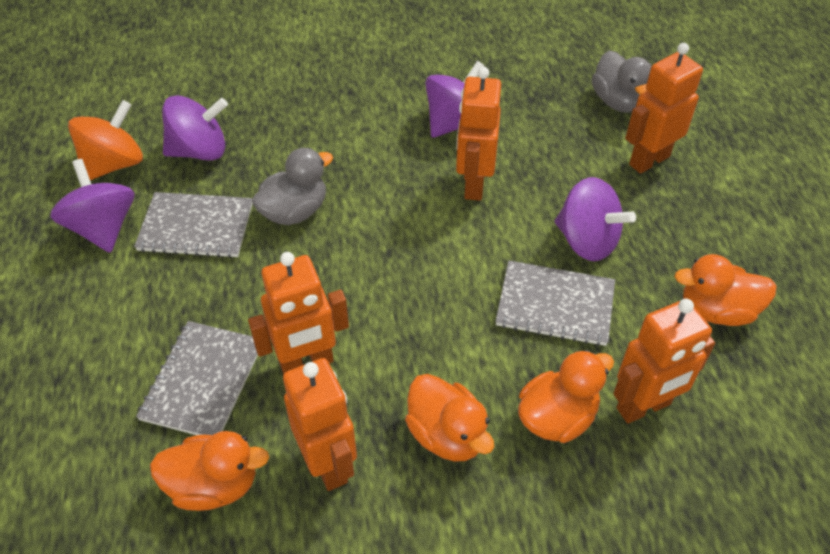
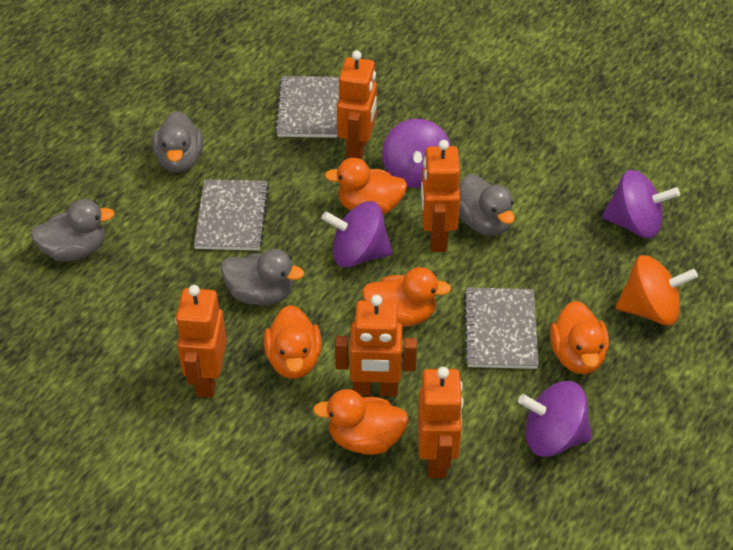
grey duck: [252,148,333,225] [592,51,652,113] = 2 -> [30,199,115,262] [152,111,203,173] [221,249,304,305] [459,174,515,236] = 4
orange duck: [150,431,269,511] [405,374,494,462] [518,350,614,443] [674,254,777,326] = 4 -> [264,305,322,379] [313,389,409,455] [325,158,407,215] [362,267,451,327] [550,301,609,374] = 5

